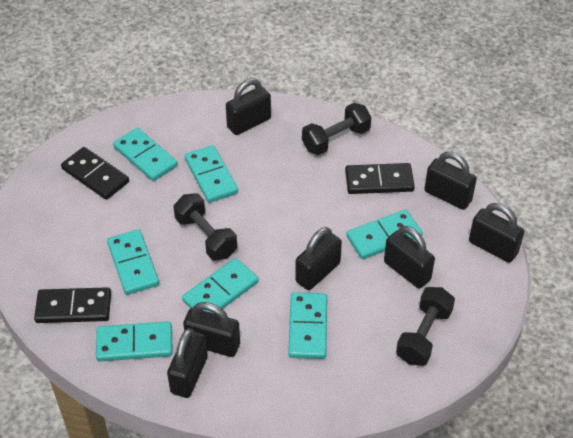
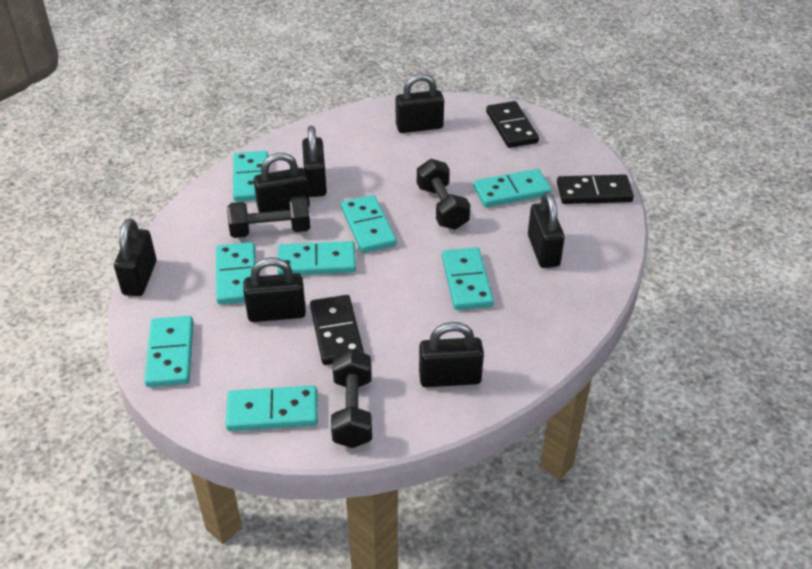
turquoise domino: [96,321,173,362] [107,230,159,295] [113,128,178,181] [182,258,259,314] [185,145,238,203] [288,292,327,359] [346,209,422,259] = 7 -> [144,316,193,387] [216,242,256,304] [226,386,318,431] [233,151,268,202] [277,241,356,275] [341,195,397,253] [442,247,494,310] [473,169,552,207] = 8

